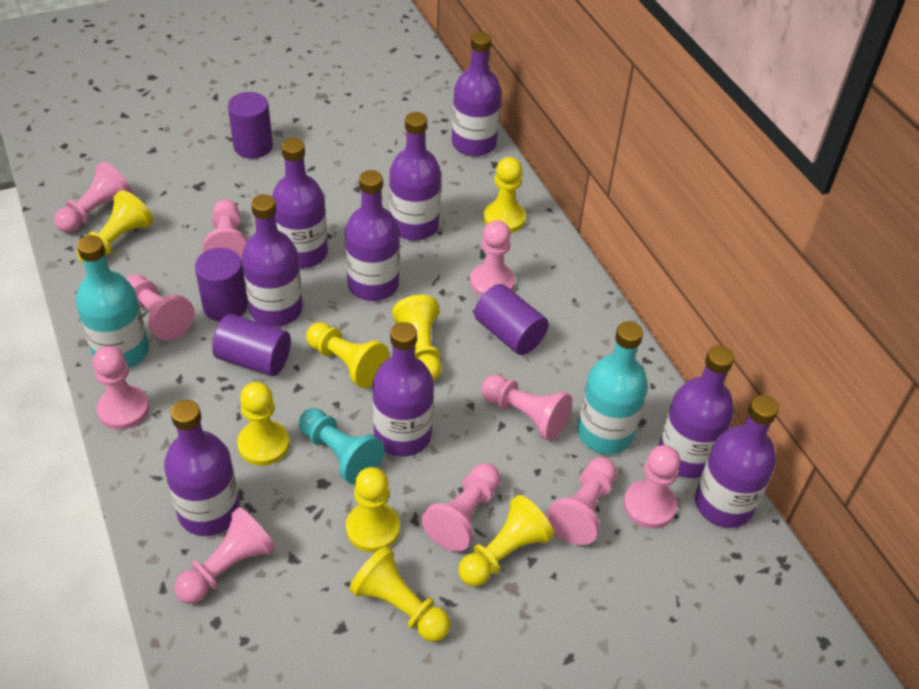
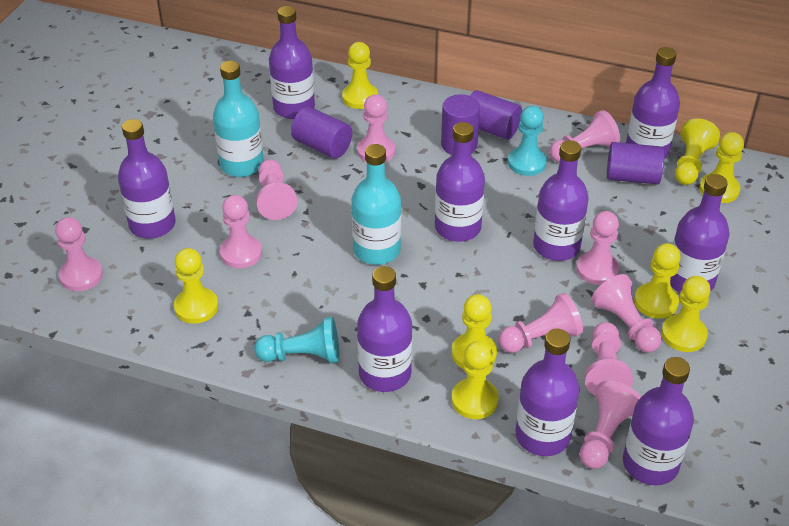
turquoise pawn: [299,408,385,485] = 1 -> [254,317,339,363] [508,106,547,176] = 2

